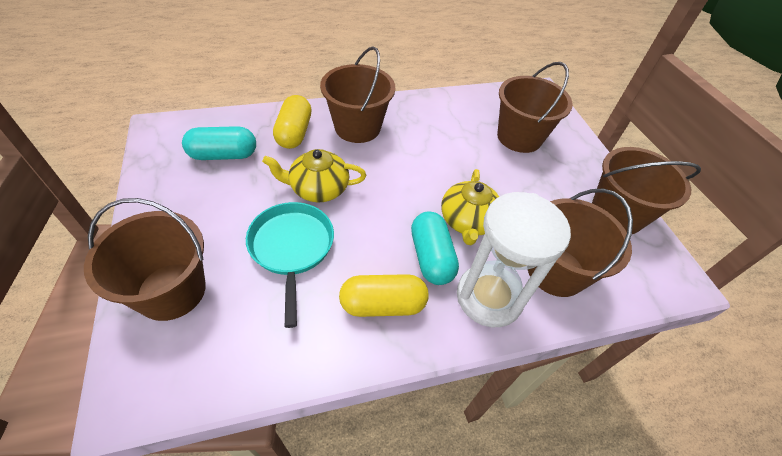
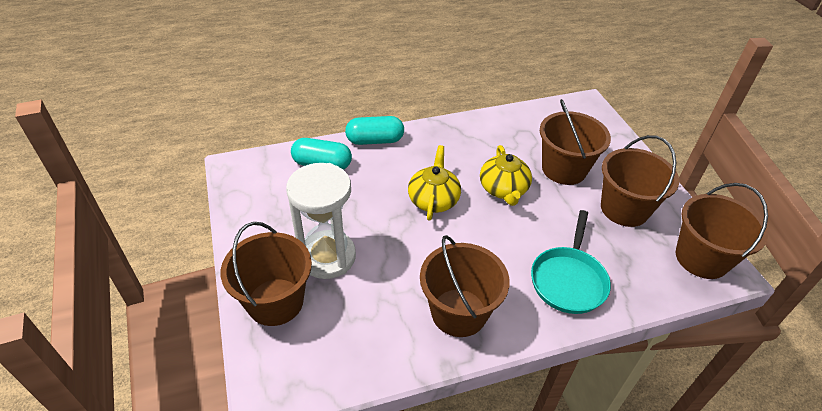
yellow capsule: [273,95,312,149] [339,274,429,317] = 2 -> none = 0

